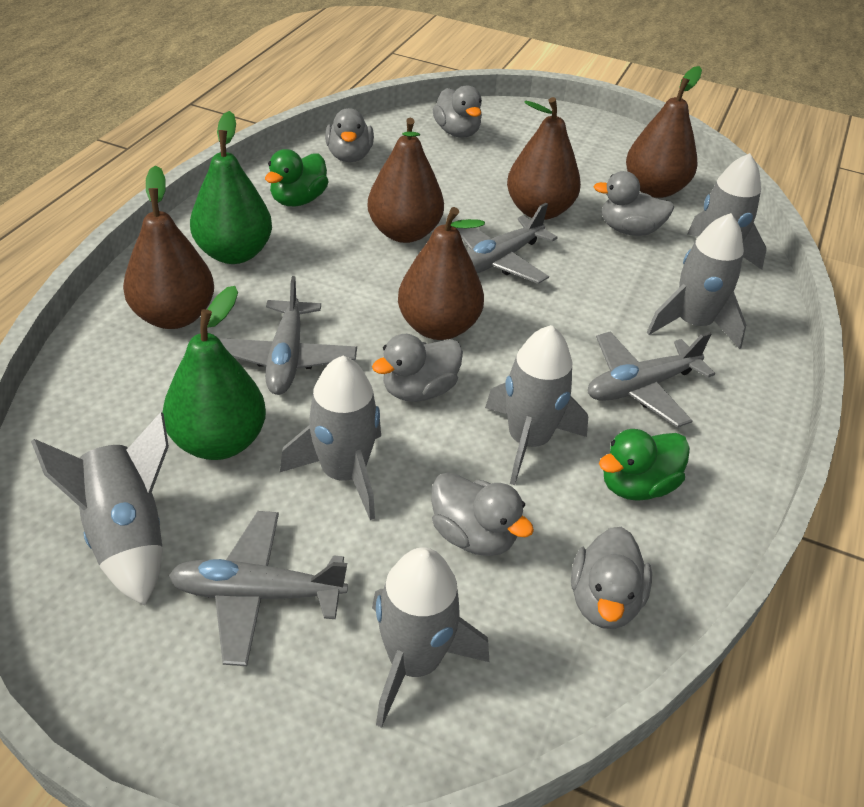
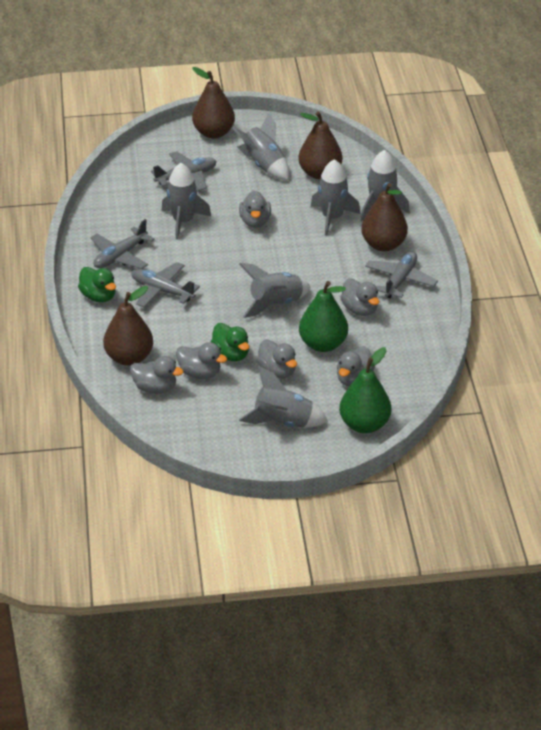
brown pear: [123,165,214,329] [367,118,444,243] [398,207,485,340] [507,97,581,220] [626,66,702,198] = 5 -> [103,286,153,366] [192,67,235,139] [298,112,342,179] [361,183,408,252] = 4

